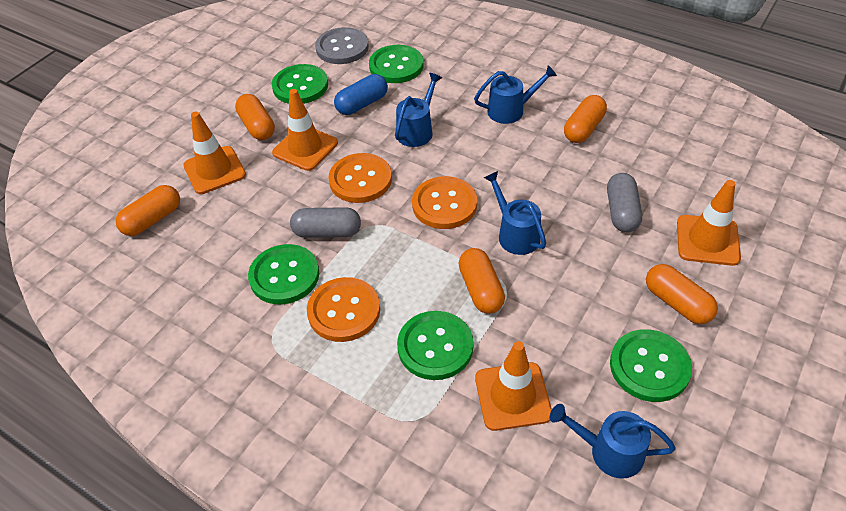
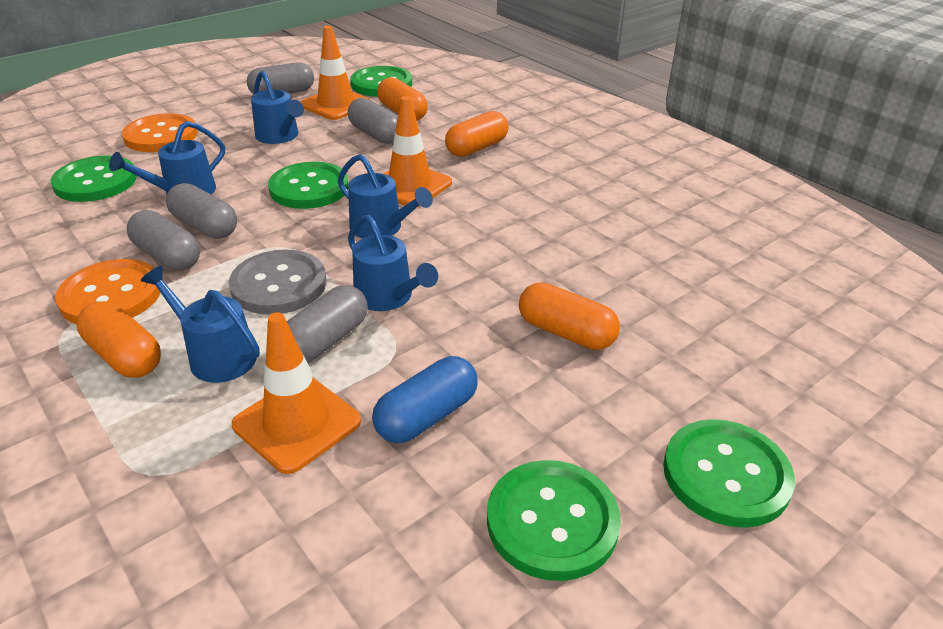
blue watering can: [395,73,442,147] [474,65,557,124] [484,171,546,255] [550,404,676,479] = 4 -> [109,121,225,195] [141,266,260,383] [251,71,304,144] [338,154,433,238] [348,215,438,311] = 5
grey capsule: [290,207,361,238] [607,173,642,232] = 2 -> [127,210,200,270] [166,183,237,239] [247,62,314,94] [287,285,368,363] [348,98,398,144] = 5
orange button: [307,277,380,342] [328,153,392,203] [412,176,477,229] = 3 -> [55,259,161,324] [122,113,198,152] = 2
orange capsule: [115,185,180,236] [235,94,275,140] [458,248,505,314] [564,95,607,143] [646,264,718,324] = 5 -> [77,301,161,378] [377,77,428,121] [445,111,508,157] [519,282,620,350] = 4
orange traffic cone: [183,112,246,194] [272,89,338,171] [475,341,552,431] [677,180,741,266] = 4 -> [232,312,361,474] [301,26,372,120] [383,96,452,207] = 3

